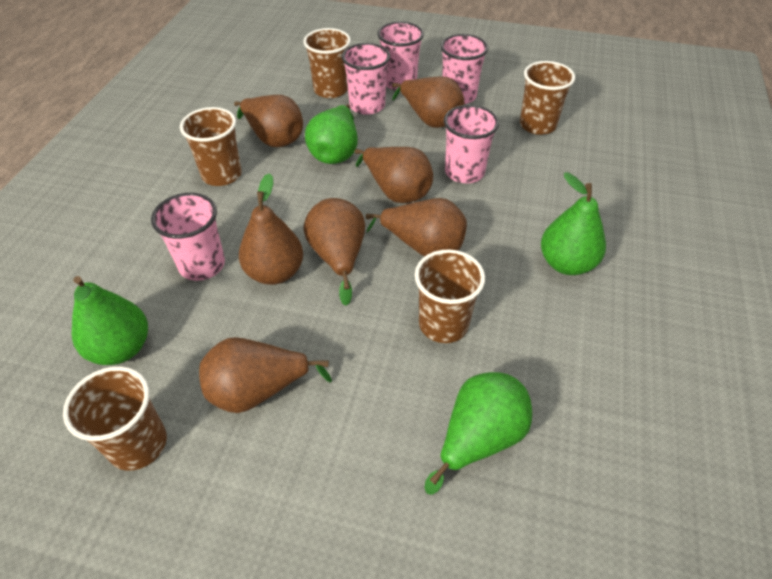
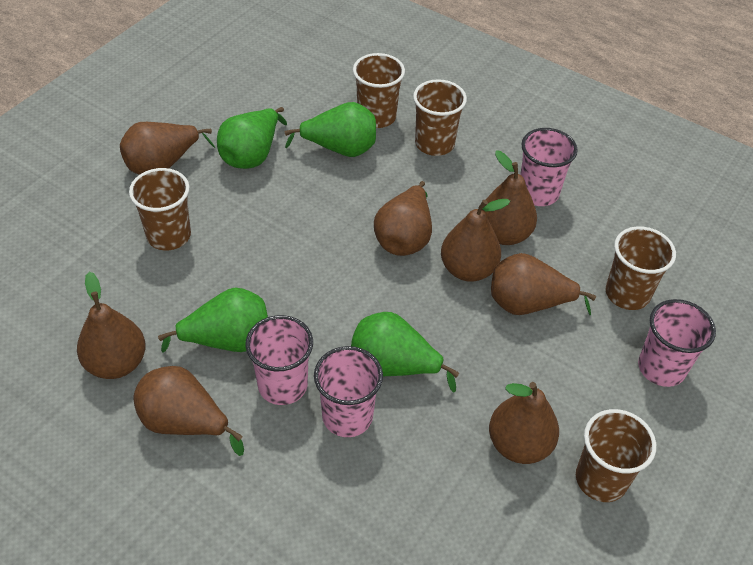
brown pear: [199,337,332,413] [234,95,303,147] [239,173,303,285] [304,198,365,306] [355,147,433,203] [366,198,467,257] [392,76,464,128] = 7 -> [77,272,146,379] [120,122,215,175] [133,366,244,456] [374,181,432,256] [441,199,510,281] [482,151,537,245] [489,382,559,464] [491,253,596,315] = 8
pink cup: [151,193,225,281] [342,43,390,115] [377,21,424,90] [440,34,488,104] [444,105,499,183] = 5 -> [245,315,313,405] [314,346,383,437] [520,128,578,206] [638,299,716,387] = 4

